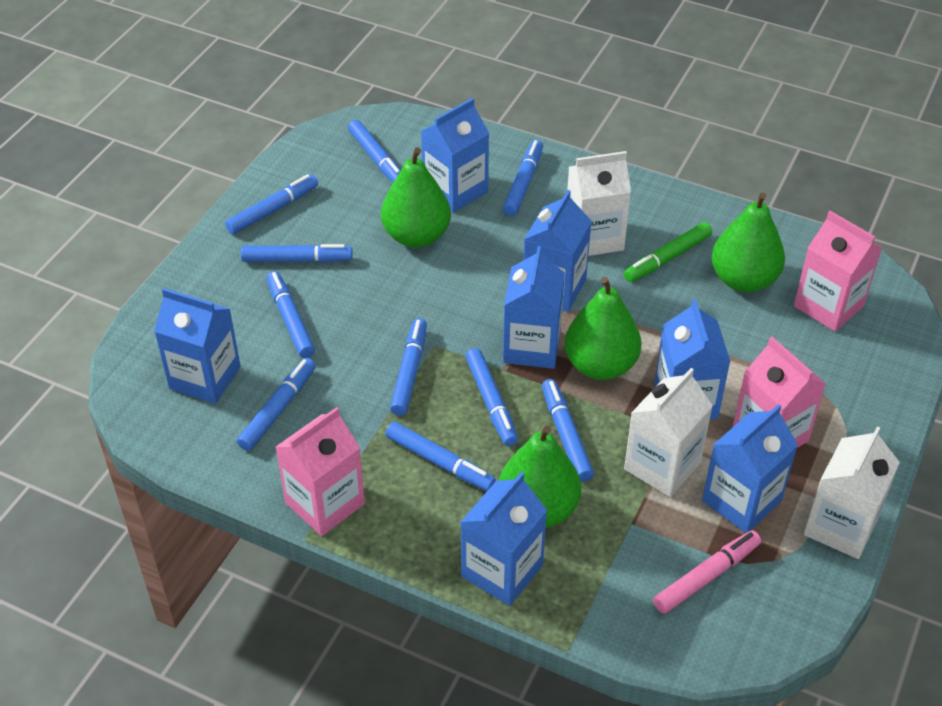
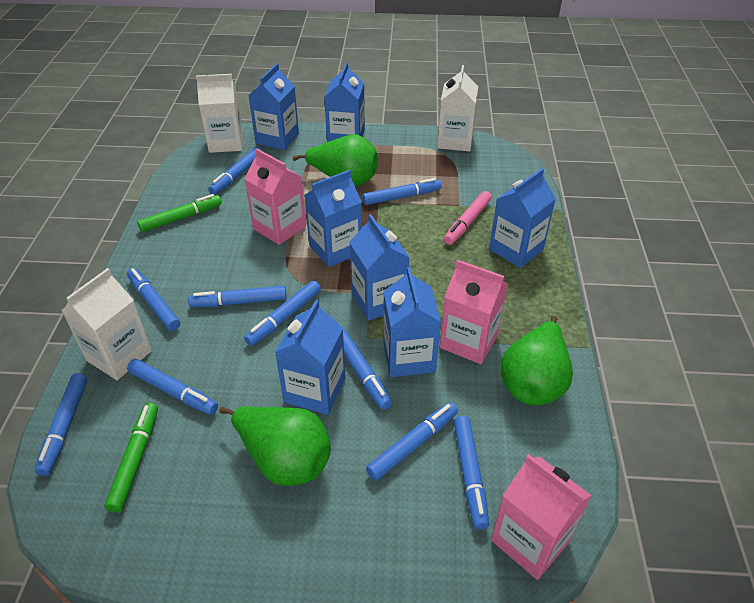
green marker: [624,222,712,282] = 1 -> [104,403,158,513] [137,194,222,232] = 2
green pear: [381,147,451,248] [499,425,581,528] [565,277,642,380] [711,192,785,292] = 4 -> [220,406,331,486] [292,134,378,186] [500,316,573,405] = 3

